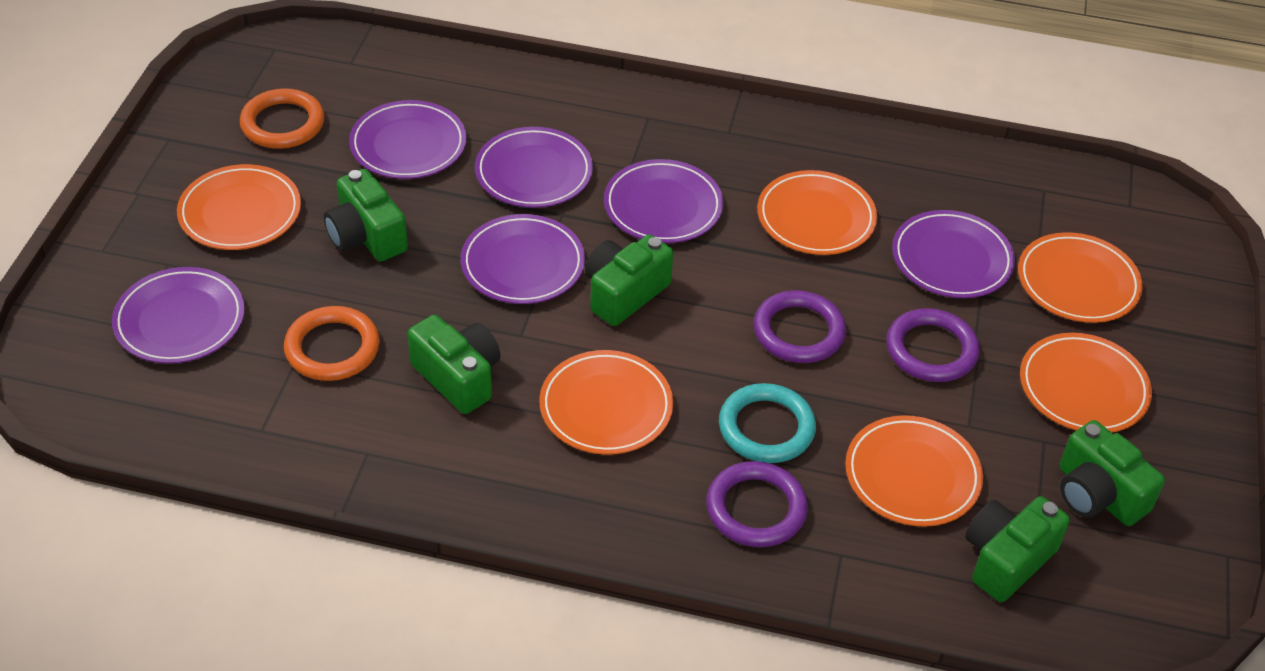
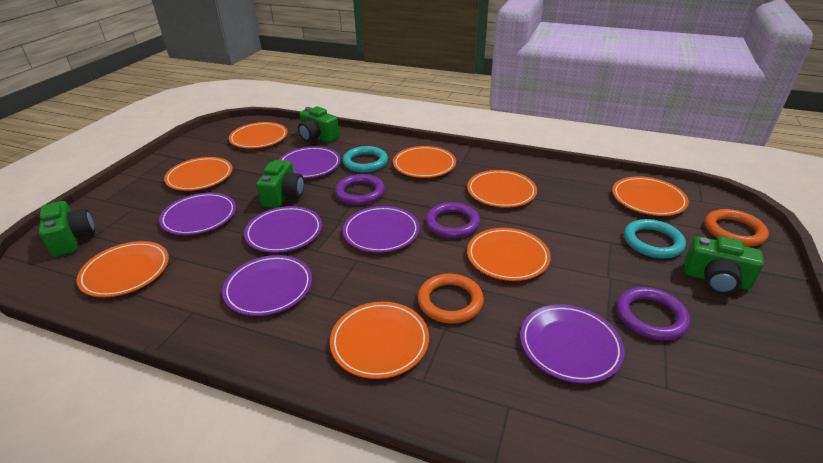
green camera: [324,169,408,261] [408,315,500,414] [585,234,674,326] [965,496,1070,602] [1059,420,1165,526] = 5 -> [39,201,95,257] [256,160,304,208] [298,106,339,143] [684,236,764,294] = 4
orange plate: [177,164,301,250] [539,350,673,455] [757,170,877,255] [845,415,983,527] [1018,232,1143,323] [1020,333,1152,433] = 6 -> [77,241,169,297] [164,157,233,191] [229,122,288,148] [330,302,429,379] [393,146,456,178] [467,170,537,208] [467,228,551,281] [612,176,689,216] = 8
turquoise ring: [719,383,816,463] = 1 -> [343,146,388,172] [624,219,686,258] = 2

